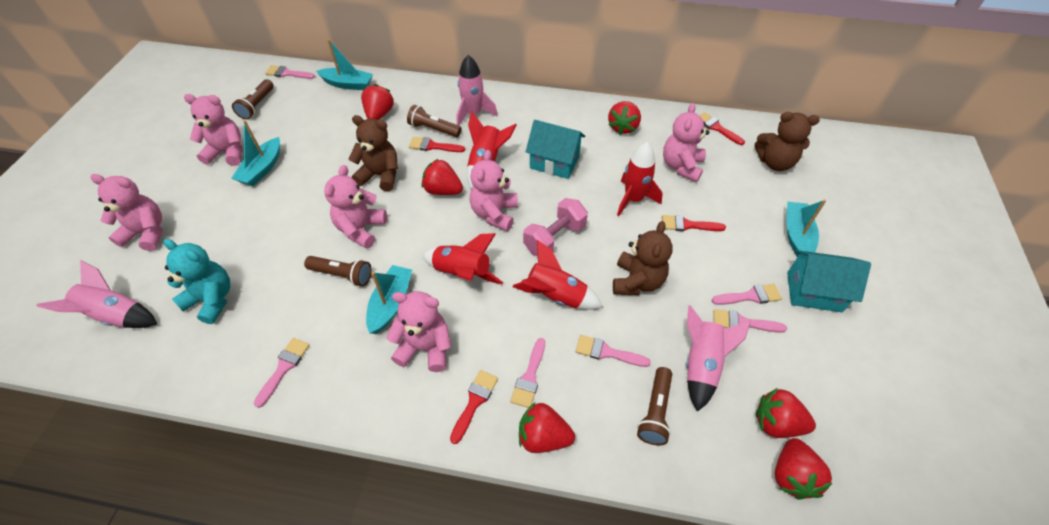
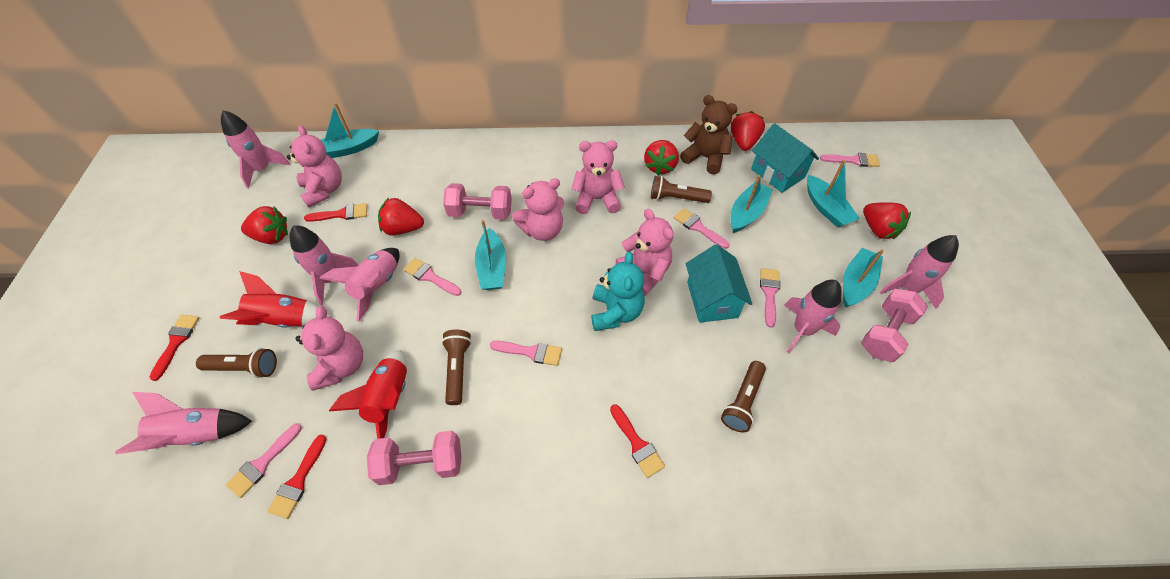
brown teddy bear: [349,115,398,191] [613,221,673,295] [755,112,820,171] = 3 -> [680,95,738,174] = 1
pink dumbbell: [523,198,588,256] = 1 -> [367,431,462,485] [443,183,512,220] [861,288,928,362] = 3
pink rocket: [37,260,157,328] [457,55,498,126] [686,305,751,412] = 3 -> [115,392,252,454] [221,110,290,188] [290,225,358,305] [319,248,400,322] [784,280,842,353] [880,235,959,309] = 6
pink teddy bear: [91,174,163,251] [184,94,242,166] [324,165,387,249] [386,291,451,372] [470,150,518,231] [663,103,709,182] = 6 -> [287,125,342,208] [295,306,363,390] [512,178,564,241] [571,140,625,214] [616,209,674,296] = 5
red rocket: [422,233,503,284] [467,112,517,189] [513,240,603,310] [617,142,663,216] = 4 -> [220,271,332,328] [329,350,407,439] = 2
red strawberry: [361,84,394,120] [422,159,463,195] [519,403,575,453] [608,101,641,135] [755,388,816,438] [775,438,833,499] = 6 -> [241,206,288,244] [378,198,424,235] [644,140,679,175] [731,111,765,151] [863,202,911,239] = 5
turquoise boat: [231,120,280,186] [316,39,373,90] [366,265,412,334] [786,200,826,257] = 4 -> [321,103,379,158] [475,220,506,290] [730,175,773,233] [807,160,860,228] [843,248,884,308] = 5

